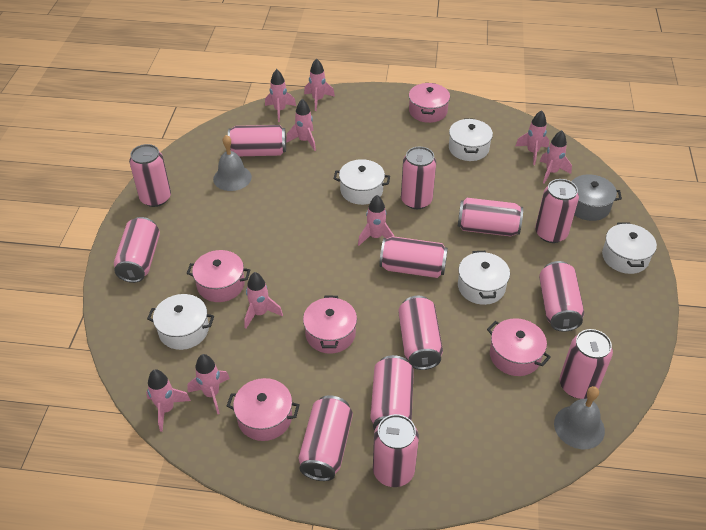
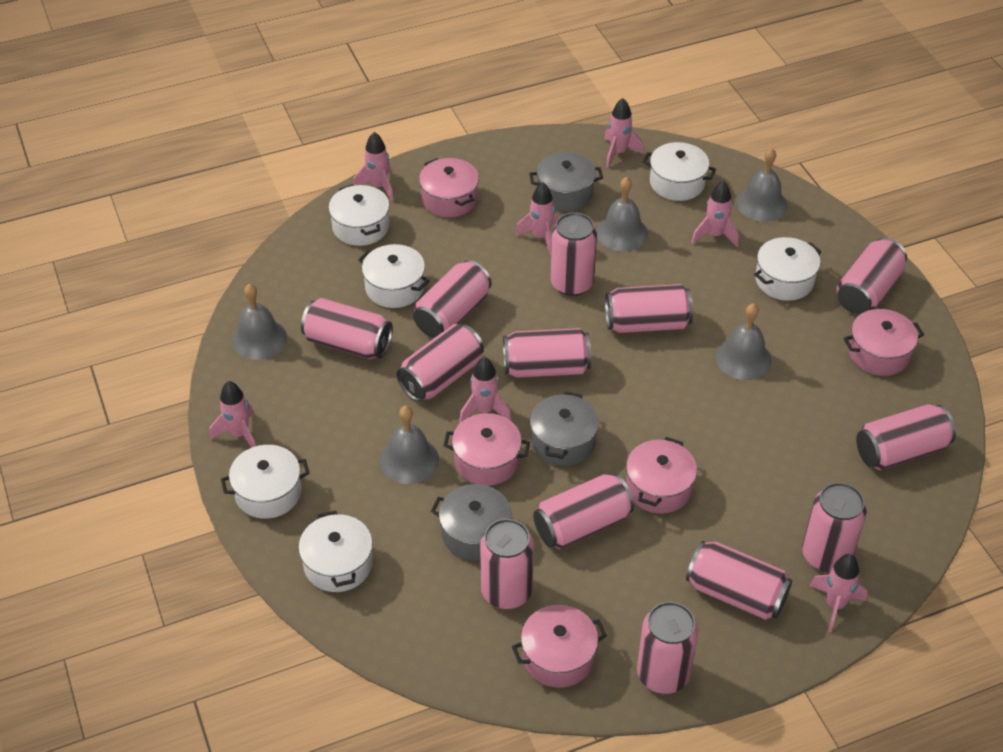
grey bell: [213,135,252,191] [554,386,605,449] = 2 -> [231,283,287,360] [380,406,439,484] [596,177,648,251] [715,303,772,380] [736,148,788,222] = 5
grey pot: [571,174,622,221] = 1 -> [431,484,512,560] [529,152,603,211] [530,391,599,466] = 3
pink rocket: [146,369,191,432] [187,354,230,414] [244,272,283,328] [265,69,296,122] [286,99,316,151] [304,58,335,111] [358,195,394,246] [516,110,549,165] [540,130,572,184] = 9 -> [210,381,256,448] [353,132,394,201] [459,357,512,423] [515,182,558,255] [604,98,644,168] [691,181,739,247] [809,554,868,633] = 7
white pot: [147,294,214,350] [334,159,390,205] [449,118,493,161] [458,251,510,305] [602,222,657,274] = 5 -> [221,445,310,519] [298,510,373,592] [328,184,390,246] [358,244,429,308] [643,142,716,201] [754,237,821,301] = 6

